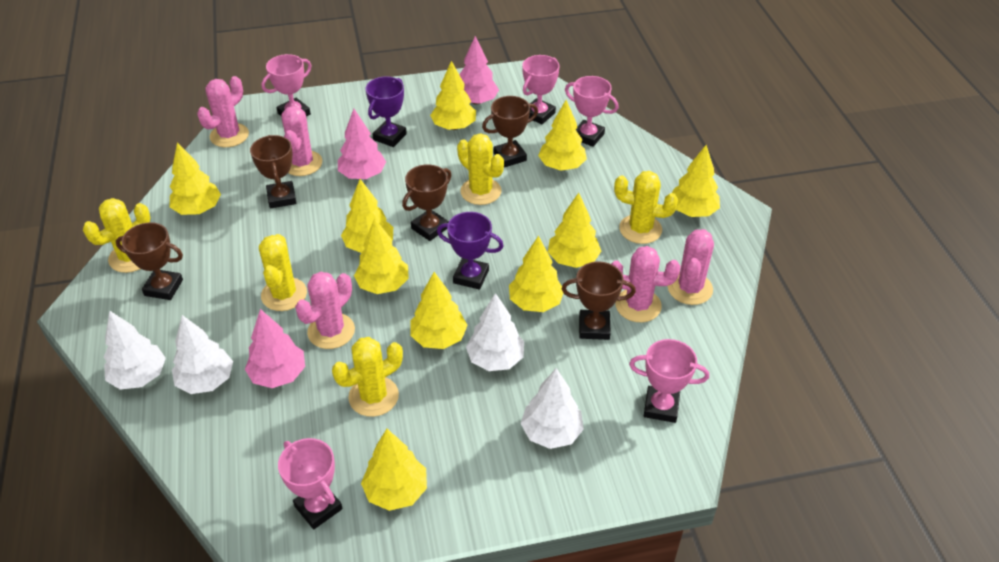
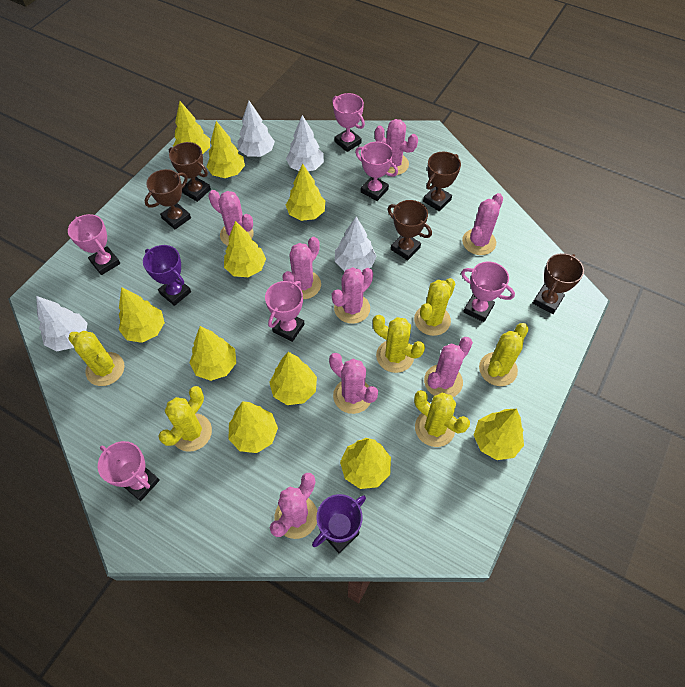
pink cactus: [197,76,249,147] [281,106,322,176] [295,272,355,349] [611,246,680,322] [667,229,714,305] = 5 -> [208,190,254,246] [270,473,317,539] [282,237,321,299] [329,353,378,414] [332,267,373,324] [375,119,418,175] [424,337,473,397] [462,193,503,255] = 8
pink tree: [245,309,305,388] [338,109,386,179] [459,36,499,105] = 3 -> none = 0
pink trophy: [262,54,312,117] [278,438,343,529] [522,55,560,124] [565,76,619,147] [629,339,709,423] = 5 -> [68,214,120,275] [98,441,160,501] [265,281,304,342] [332,93,365,152] [355,142,398,201] [461,262,515,322] = 6
yellow cactus: [83,198,150,273] [259,234,307,311] [332,337,403,417] [457,133,504,205] [614,171,678,244] = 5 -> [68,331,125,386] [158,386,212,452] [373,315,425,373] [414,278,456,336] [414,390,470,447] [479,323,529,386] = 6

